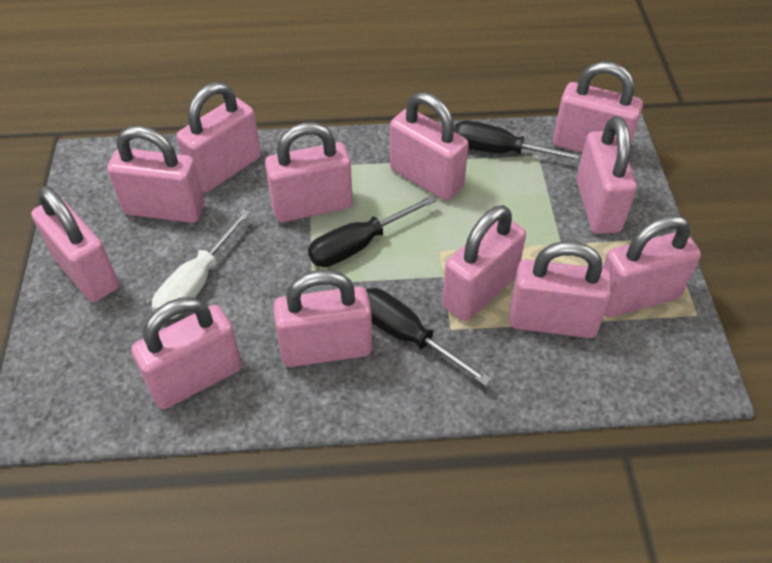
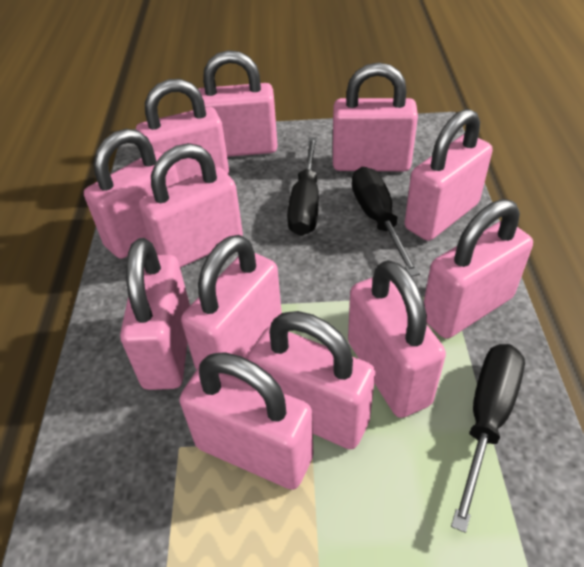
white screwdriver: [152,209,251,319] = 1 -> none = 0

